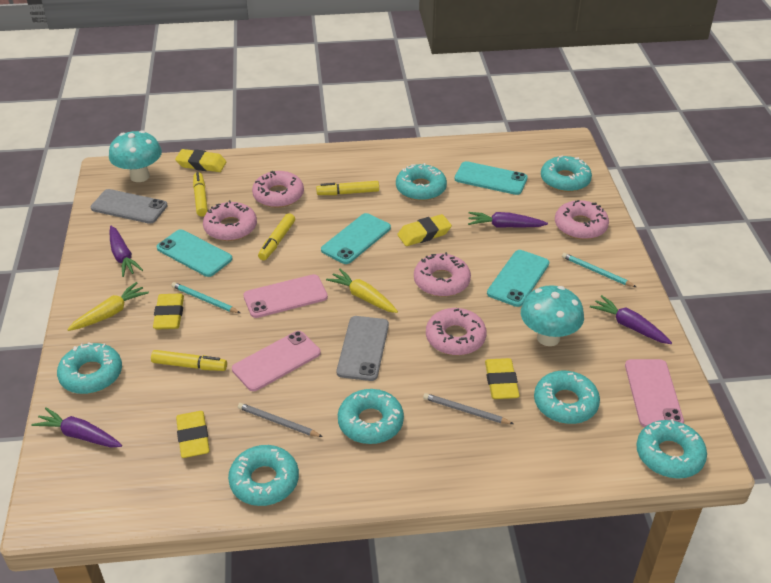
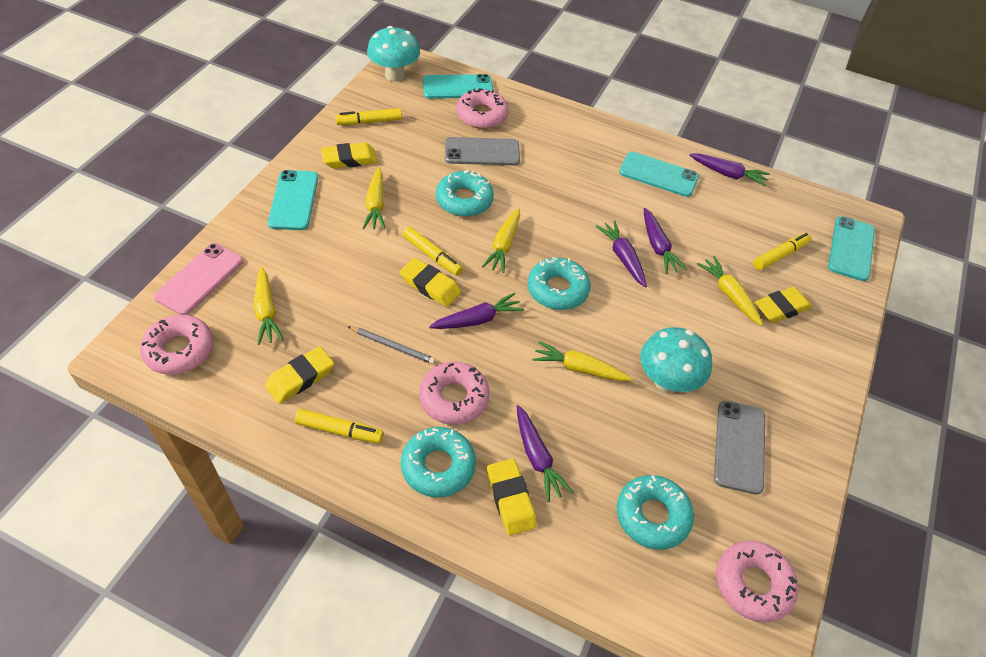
grey pencil: [238,403,323,437] [423,393,514,424] = 2 -> [348,326,436,364] = 1
pink donut: [203,200,257,241] [252,171,304,208] [414,252,471,297] [426,308,486,355] [555,200,609,240] = 5 -> [140,315,213,375] [419,361,490,425] [456,88,509,129] [716,541,799,623] = 4
pink phone: [232,331,321,391] [243,274,328,318] [625,359,684,427] = 3 -> [154,243,243,315] = 1
purple carrot: [31,408,122,447] [109,226,143,277] [468,212,548,228] [590,295,672,344] = 4 -> [429,293,524,329] [517,405,573,502] [596,220,647,288] [644,208,687,274] [689,153,770,187] = 5
turquoise donut: [57,342,122,394] [228,445,299,506] [338,389,404,444] [396,163,447,201] [534,371,600,424] [541,156,592,192] [636,419,707,479] = 7 -> [401,427,476,497] [436,170,494,217] [527,257,591,310] [617,475,694,550] = 4
turquoise pencil: [172,282,240,313] [562,253,636,287] = 2 -> none = 0
yellow carrot: [67,282,149,331] [326,269,398,313] = 2 -> [254,267,284,345] [362,167,386,229] [482,208,520,273] [532,341,632,381] [697,256,763,326] = 5

